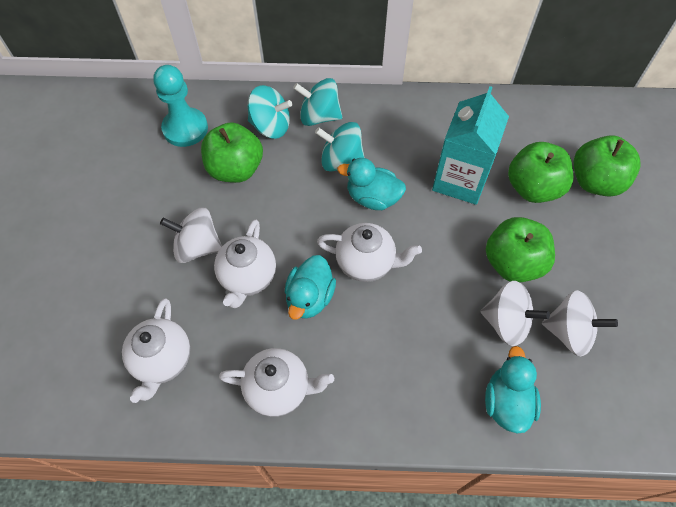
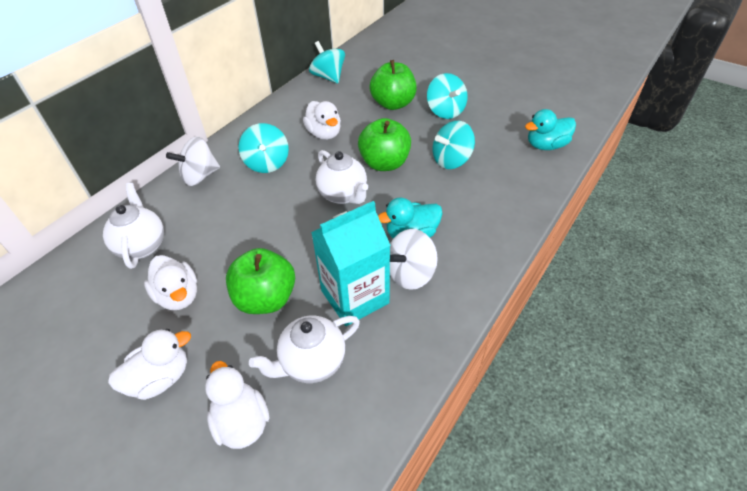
green apple: [201,122,263,183] [486,217,555,282] [508,142,573,203] [574,135,641,197] = 4 -> [226,248,295,314] [358,118,411,171] [369,60,417,110] = 3
turquoise duck: [285,255,336,320] [337,158,406,210] [485,346,541,434] = 3 -> [378,198,443,239] [525,109,576,150] = 2
turquoise pawn: [153,65,208,147] = 1 -> none = 0
turquoise spinning top: [248,85,292,139] [293,78,342,126] [315,122,365,172] = 3 -> [238,123,289,173] [309,41,345,84] [427,73,468,119] [433,121,475,169] = 4
white duck: none = 0 -> [108,329,191,400] [144,255,197,310] [205,361,269,449] [303,101,341,140] = 4
white spinning top: [160,208,222,263] [480,281,550,346] [542,290,618,357] = 3 -> [166,136,220,186] [390,229,438,290] = 2
white teapot: [122,298,190,403] [214,219,276,308] [219,348,334,417] [317,223,422,282] = 4 -> [103,183,164,269] [249,316,360,383] [316,150,368,204] = 3

